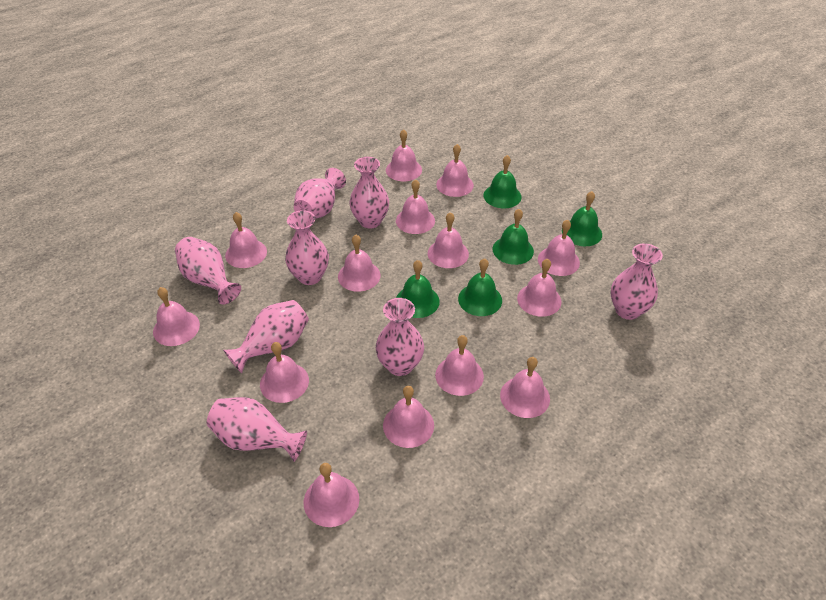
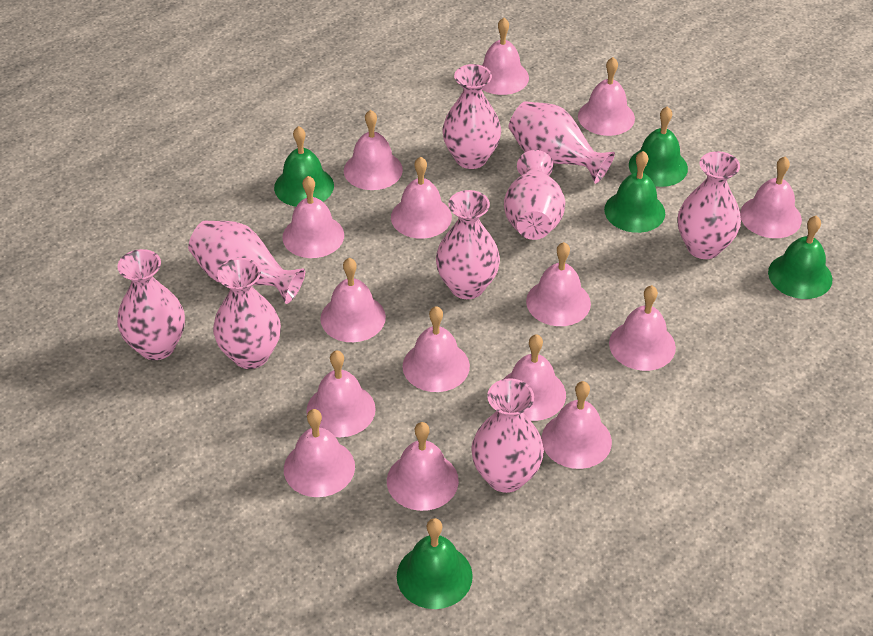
pink bell: [153,287,200,346] [225,212,267,268] [260,342,309,403] [304,463,359,527] [338,235,381,292] [383,386,434,448] [386,129,422,181] [396,179,435,234] [428,212,469,268] [435,335,484,396] [436,144,474,197] [500,357,550,418] [517,259,562,317] [538,220,580,276] = 14 -> [282,176,344,258] [284,409,355,497] [306,350,376,437] [320,258,386,342] [344,110,403,190] [387,422,459,511] [391,157,452,239] [403,306,470,392] [481,18,529,95] [504,334,566,421] [526,242,591,326] [542,381,612,469] [578,57,635,136] [609,285,676,371] [740,157,802,238] = 15
pink vase: [175,237,241,304] [206,397,307,462] [223,300,309,373] [285,210,329,285] [294,168,346,219] [349,157,389,229] [376,298,424,376] [611,243,663,320] = 8 -> [117,249,185,360] [188,221,305,304] [213,258,281,369] [436,190,500,299] [443,64,501,169] [471,378,544,493] [504,150,565,240] [509,101,615,184] [678,151,741,259] = 9

